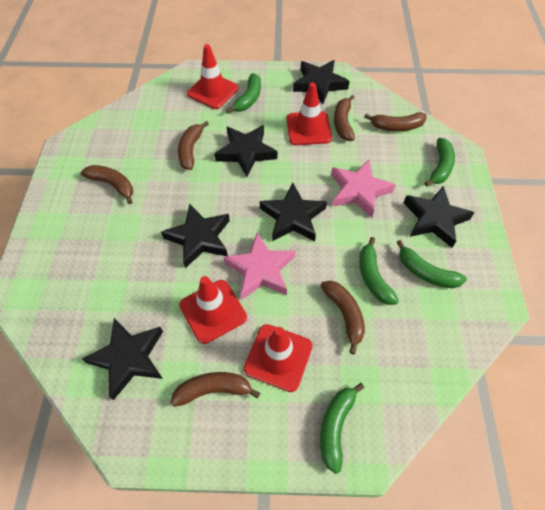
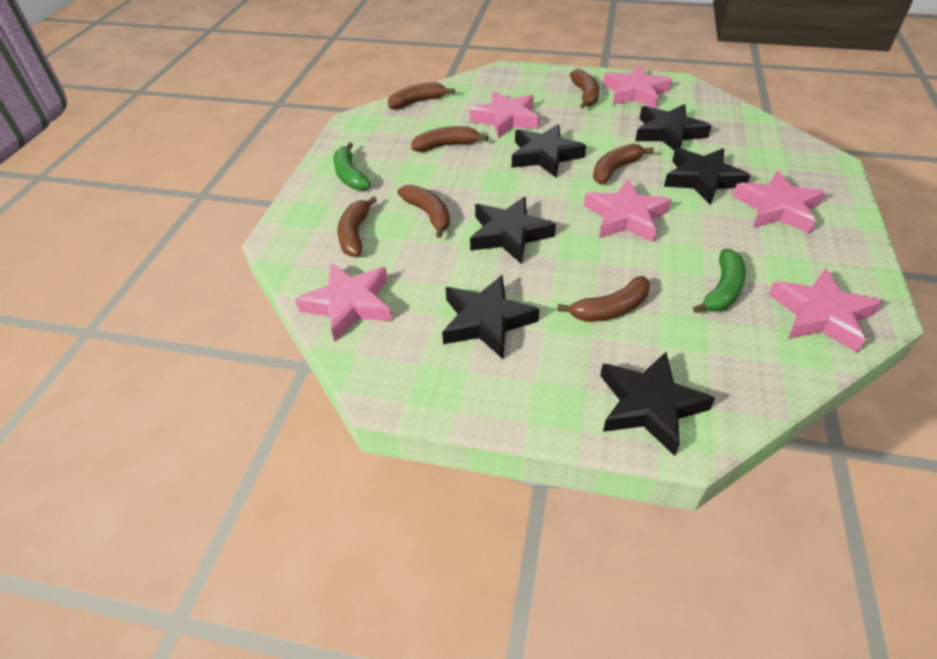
brown banana: [81,165,133,204] [171,372,260,407] [178,121,209,170] [320,281,365,355] [334,95,355,141] [364,112,427,131] = 6 -> [337,196,377,257] [388,82,455,109] [398,185,450,238] [411,126,488,152] [557,276,650,322] [570,69,599,109] [593,144,654,184] = 7
green banana: [226,73,261,113] [320,383,364,474] [359,237,399,305] [397,240,467,288] [424,138,455,187] = 5 -> [333,142,371,190] [693,249,746,313] = 2
pink star: [223,232,295,300] [331,160,396,217] = 2 -> [295,263,392,342] [470,91,539,138] [584,179,672,242] [603,65,672,108] [733,171,826,234] [768,268,882,353] = 6
red traffic cone: [179,276,247,344] [187,44,238,109] [244,324,312,392] [286,82,332,145] = 4 -> none = 0

